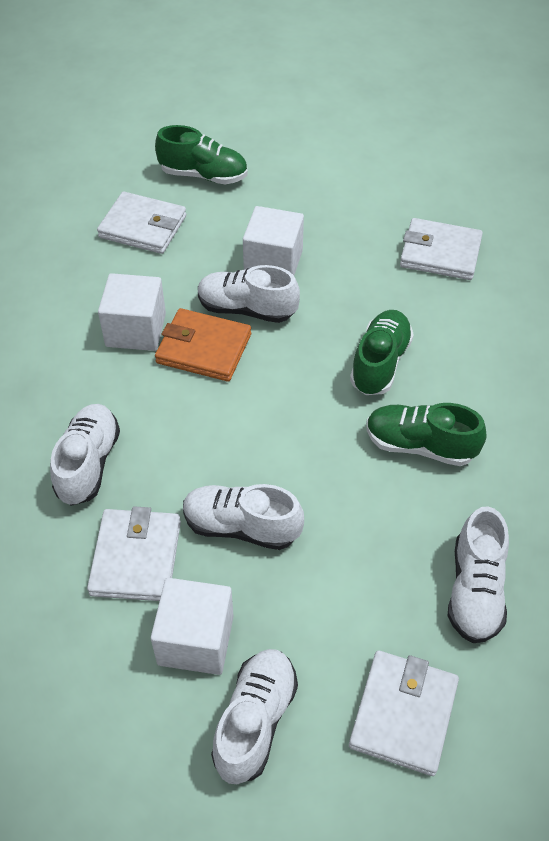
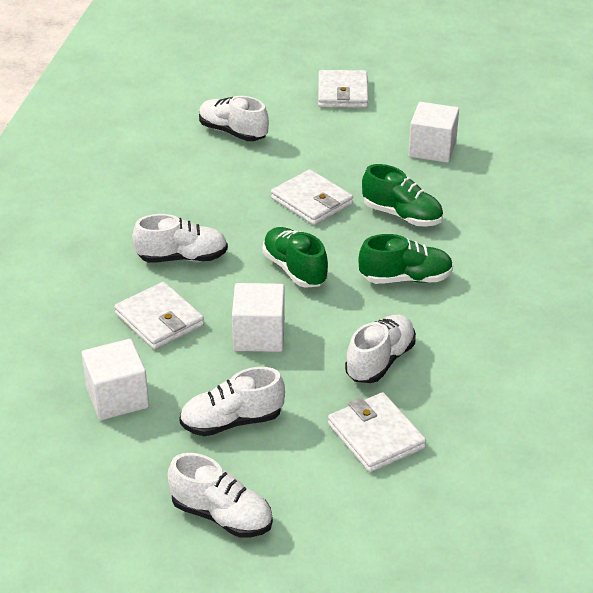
orange wallet: [155,308,251,382] = 1 -> none = 0

